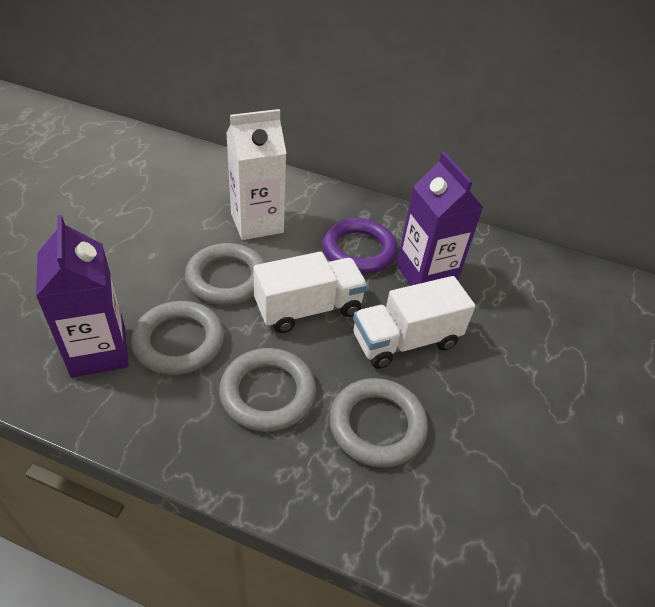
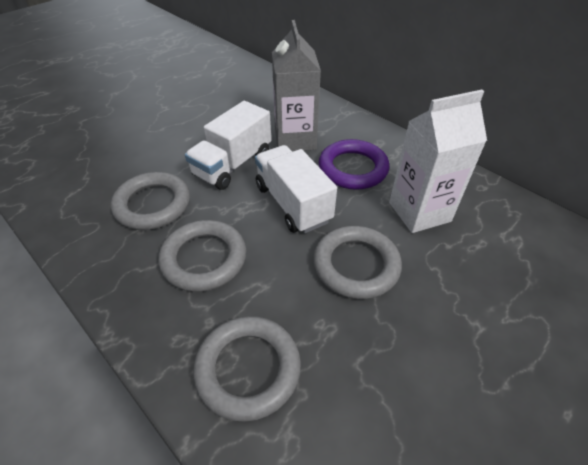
grey carton: none = 0 -> [272,20,321,151] = 1
purple carton: [36,215,129,378] [396,152,483,286] = 2 -> none = 0

